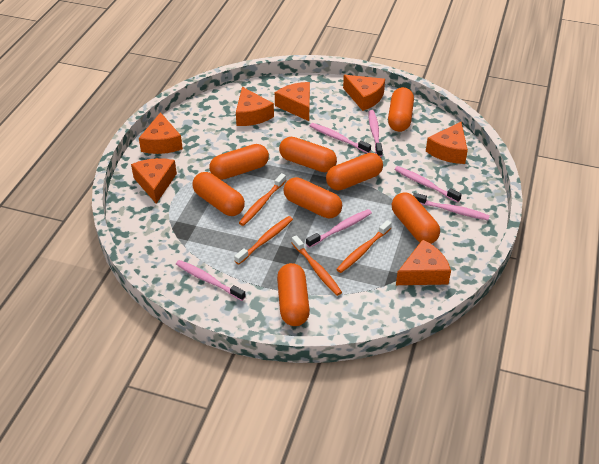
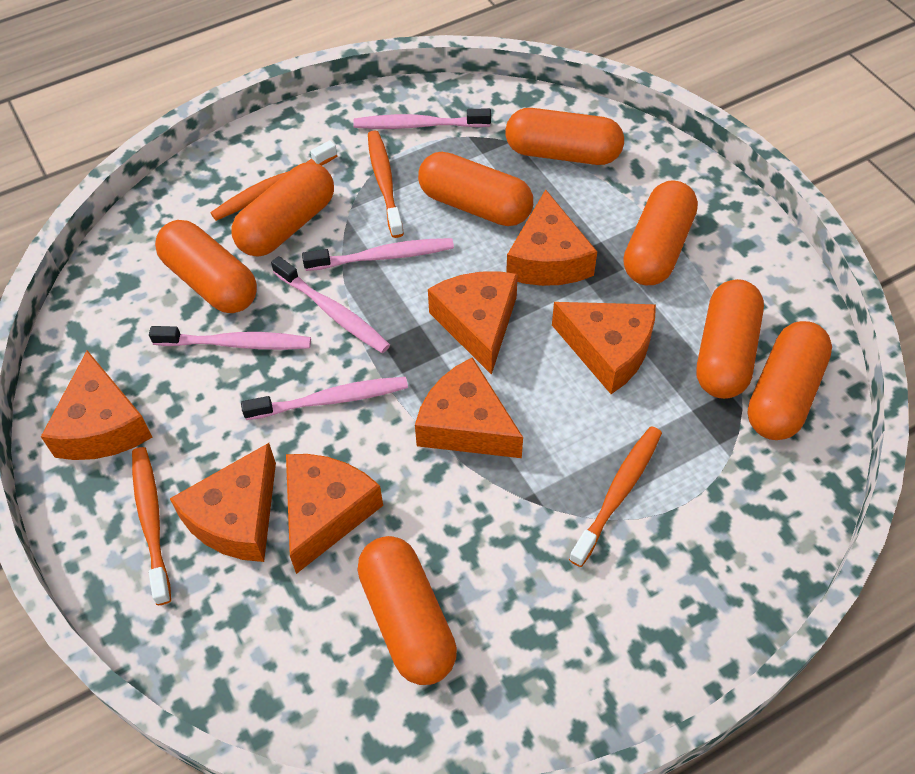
pink toothbrush: [176,260,246,301] [306,209,372,248] [310,123,371,153] [369,110,383,157] [394,166,462,203] [413,193,490,220] = 6 -> [149,326,311,350] [241,377,408,420] [271,256,390,353] [302,238,454,271] [353,109,491,129] = 5

